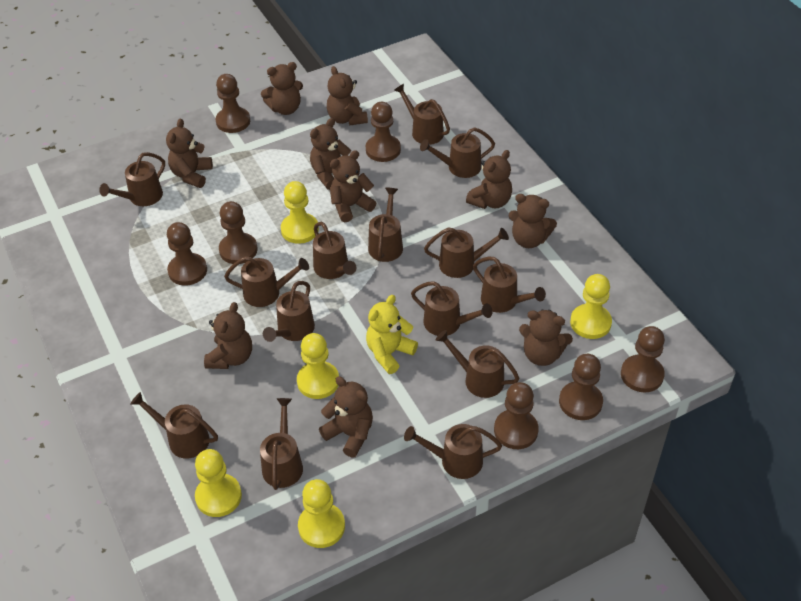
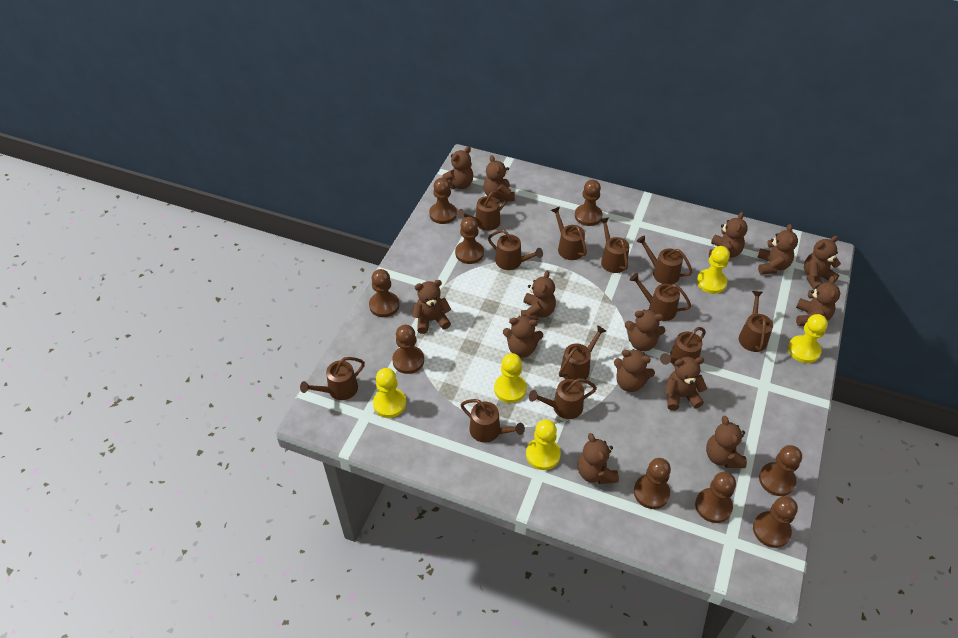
brown pawn: [167,222,207,286] [216,74,250,133] [219,201,258,264] [366,102,401,162] [494,382,539,449] [559,354,603,420] [621,326,665,392] = 7 -> [369,269,399,317] [392,325,424,374] [429,178,457,224] [455,217,484,264] [575,180,603,226] [634,458,671,509] [695,472,736,523] [753,496,798,548] [759,445,802,496] = 9
brown teddy bear: [166,119,213,188] [204,302,252,369] [261,62,303,115] [310,118,351,190] [319,376,373,457] [327,66,368,126] [330,150,376,222] [466,150,512,209] [509,194,557,248] [519,310,573,366] = 10 -> [413,280,451,334] [442,147,473,189] [483,155,515,202] [503,315,543,358] [521,270,556,320] [578,433,619,484] [614,349,655,392] [625,309,666,351] [665,357,707,411] [706,416,747,468] [709,212,748,258] [757,224,798,275] [796,276,840,326] [804,236,841,290] = 14
brown watering can: [99,152,165,206] [130,392,218,459] [224,256,309,307] [260,398,303,490] [263,281,315,342] [313,222,356,279] [368,188,403,262] [394,83,450,145] [404,424,502,479] [411,281,492,336] [420,127,495,178] [424,228,509,278] [435,330,519,398] [473,257,546,313] = 14 -> [300,357,365,400] [457,191,507,231] [460,399,525,443] [488,230,543,270] [529,378,597,419] [551,207,587,260] [559,325,606,382] [600,217,629,273] [630,273,691,321] [636,235,692,284] [660,327,706,366] [739,291,773,352] = 12
yellow teddy bear: [366,295,418,374] = 1 -> none = 0

